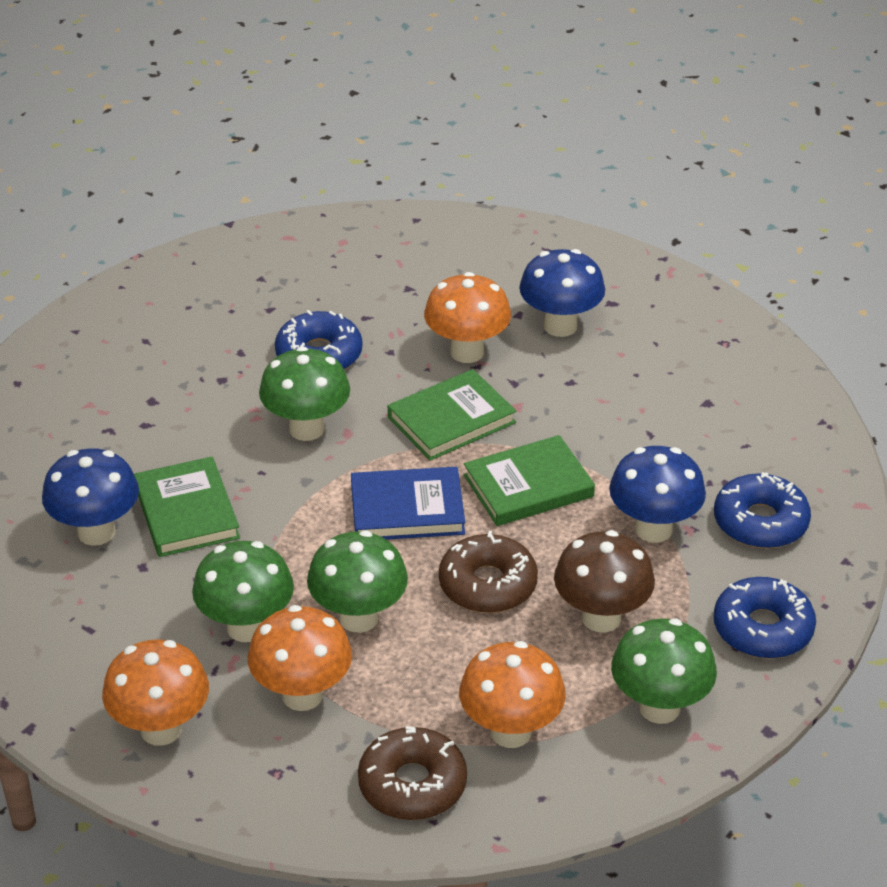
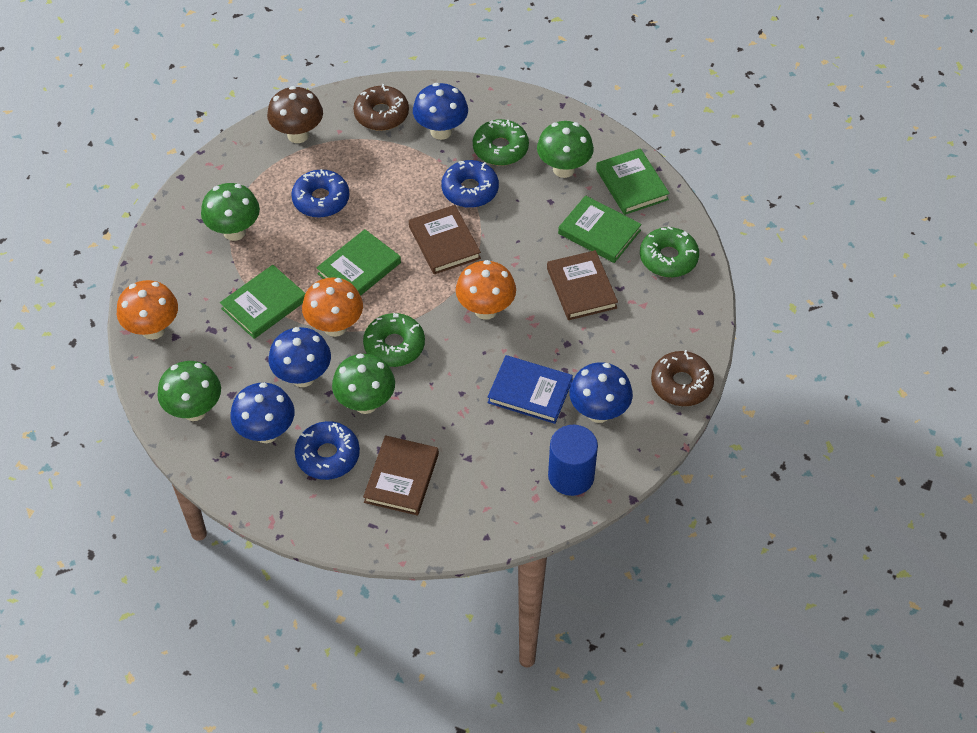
blue cylinder: none = 0 -> [548,425,598,496] = 1
blue mushroom: [42,448,139,546] [519,249,605,337] [609,446,706,543] = 3 -> [230,383,294,443] [269,327,331,387] [413,83,468,140] [569,362,633,423] = 4
brown book: none = 0 -> [363,435,439,515] [409,205,481,274] [547,250,618,320] = 3
green book: [134,457,240,557] [388,369,516,461] [464,435,595,526] = 3 -> [220,265,306,339] [316,229,401,296] [558,195,642,263] [596,148,670,215] = 4
green donut: none = 0 -> [363,313,425,367] [473,119,529,166] [640,226,699,277] = 3
orange mushroom: [102,639,209,746] [248,605,352,711] [424,272,511,363] [459,641,566,748] = 4 -> [117,280,178,340] [302,277,363,337] [456,260,516,320] = 3

